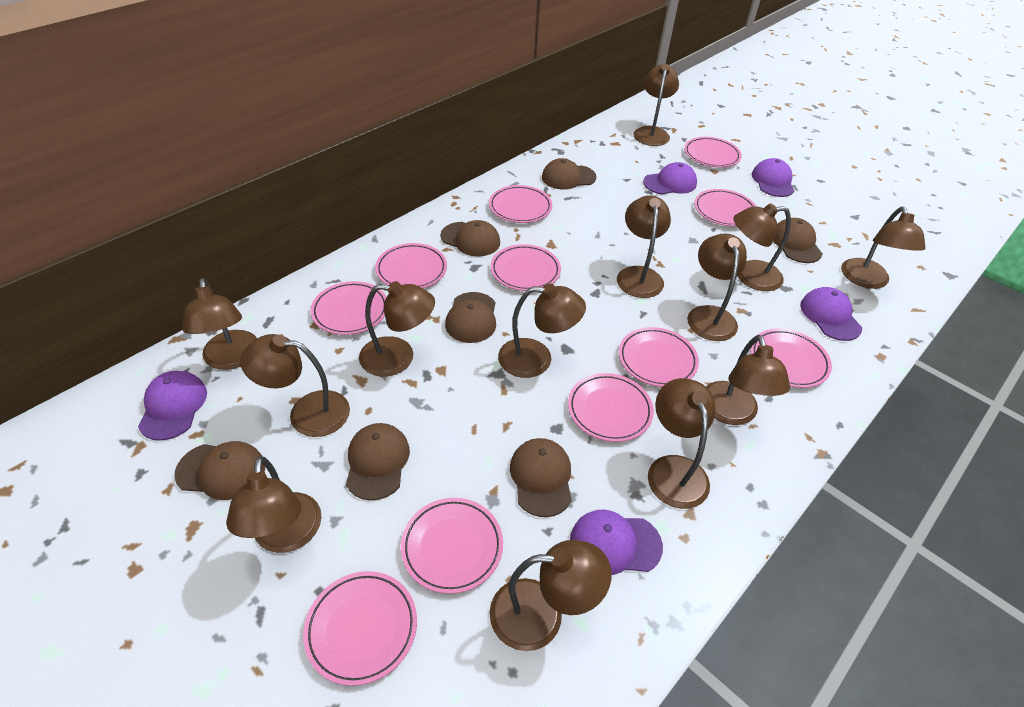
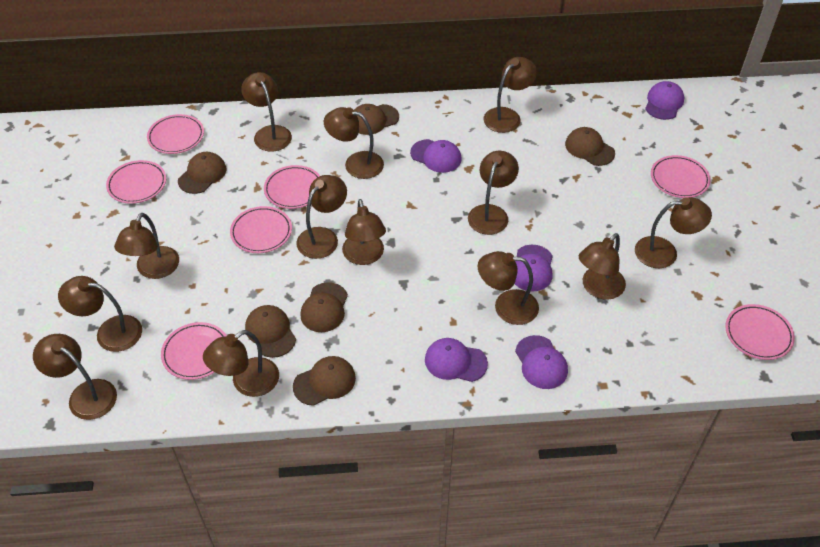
brown cap: [174,441,265,500] [346,423,410,500] [440,220,500,257] [445,292,496,343] [510,438,572,517] [542,158,597,190] [773,218,822,263] = 7 -> [178,152,226,194] [245,305,296,358] [293,356,356,406] [300,282,348,332] [354,104,399,135] [565,127,615,166] = 6
pink plate: [303,571,417,686] [311,281,386,335] [375,243,447,288] [401,498,503,594] [489,185,552,223] [491,244,561,291] [568,373,654,442] [619,327,699,387] [684,137,742,167] [694,189,756,227] [750,328,832,388] = 11 -> [106,160,166,204] [147,114,204,154] [161,322,227,380] [230,206,292,253] [264,165,320,209] [651,155,711,198] [725,304,795,360] = 7

